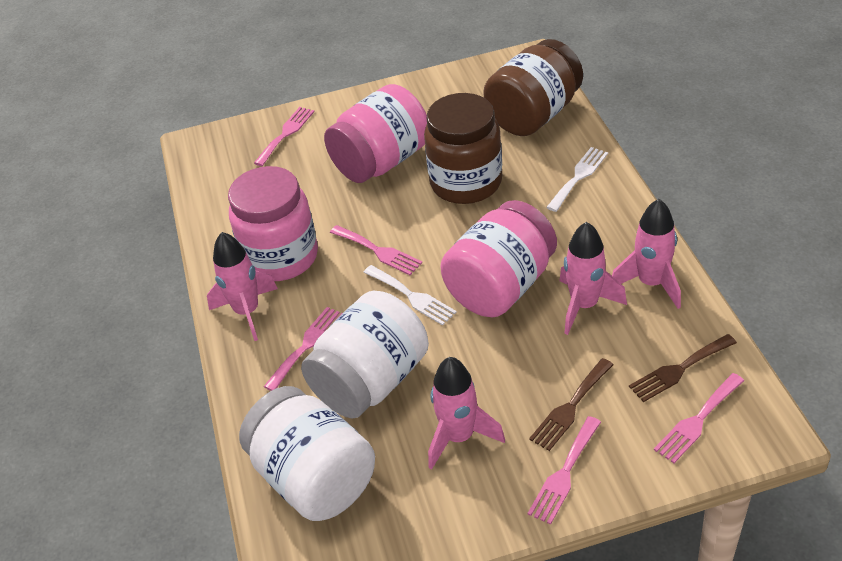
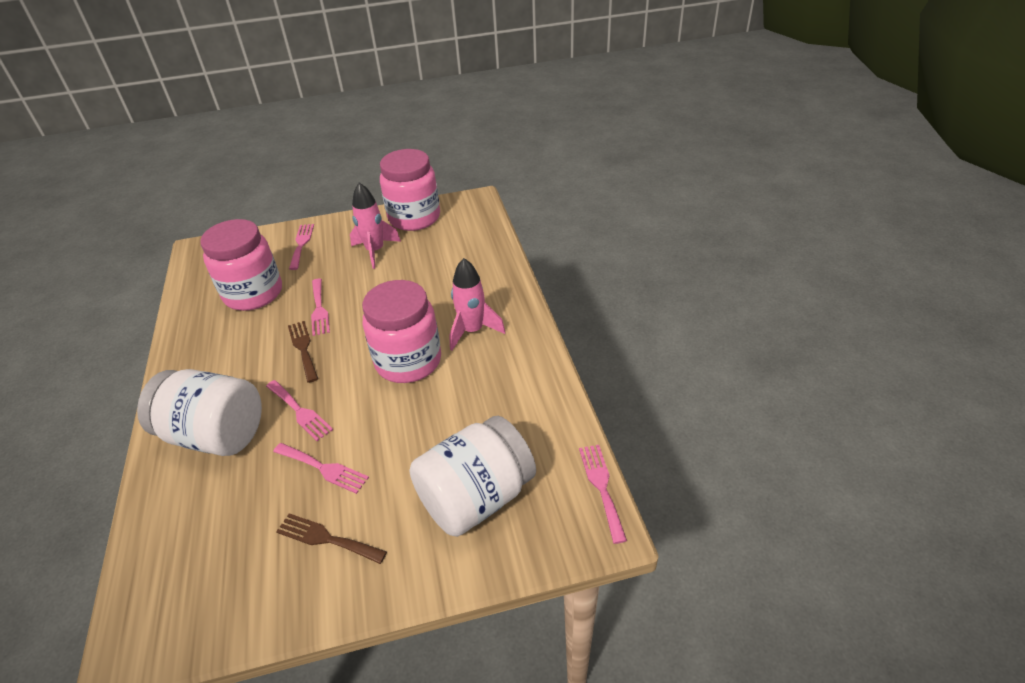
brown jar: [424,93,502,204] [483,39,583,136] = 2 -> none = 0
pink rocket: [207,232,278,341] [428,357,505,470] [559,222,627,335] [612,199,681,309] = 4 -> [350,183,401,269] [449,258,506,350] = 2
white fork: [363,265,457,325] [546,147,608,212] = 2 -> none = 0

